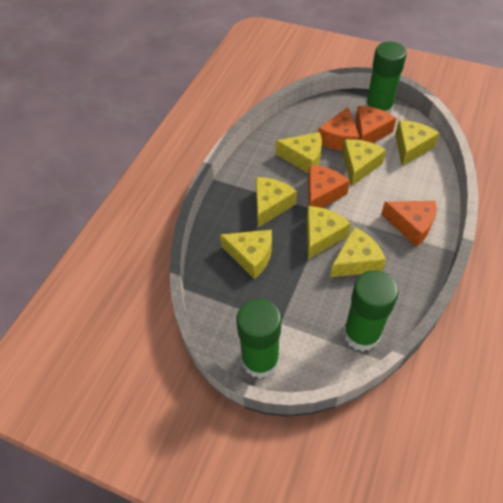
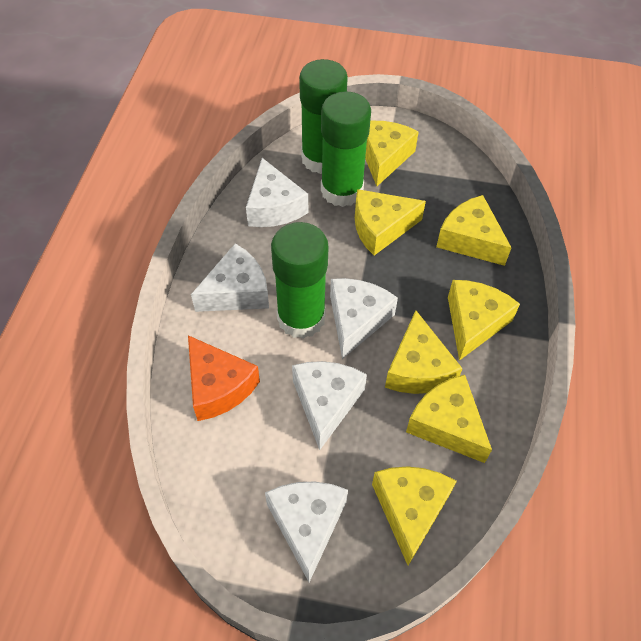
orange cheese: [308,165,350,208] [318,107,360,151] [355,106,396,143] [381,201,436,247] = 4 -> [188,335,260,421] = 1
white cheese: none = 0 -> [191,244,269,312] [246,158,308,227] [265,481,348,582] [292,361,367,450] [330,278,398,359] = 5

